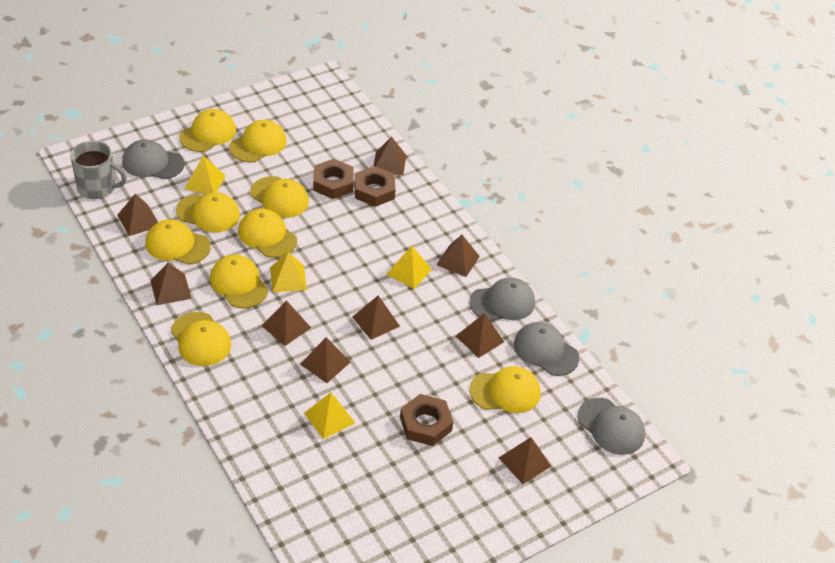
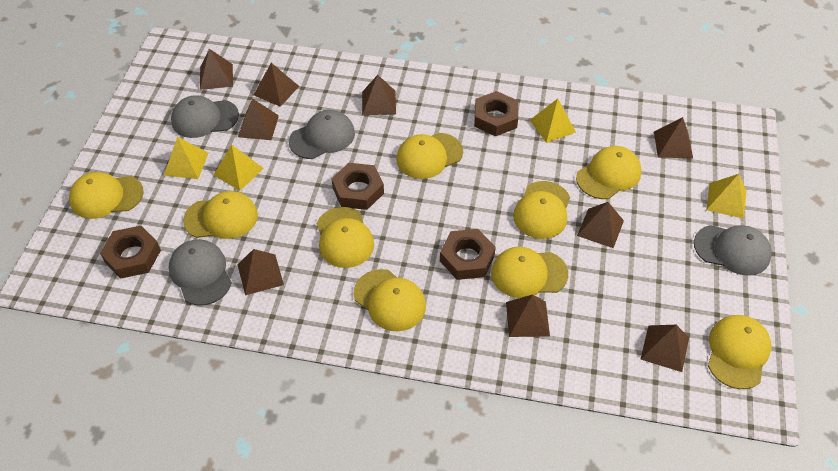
brown nut: [313,159,354,199] [354,166,396,207] [400,394,453,446] = 3 -> [100,226,161,279] [331,163,384,210] [440,229,496,280] [474,91,518,136] = 4
grey mug: [70,141,127,199] = 1 -> none = 0

